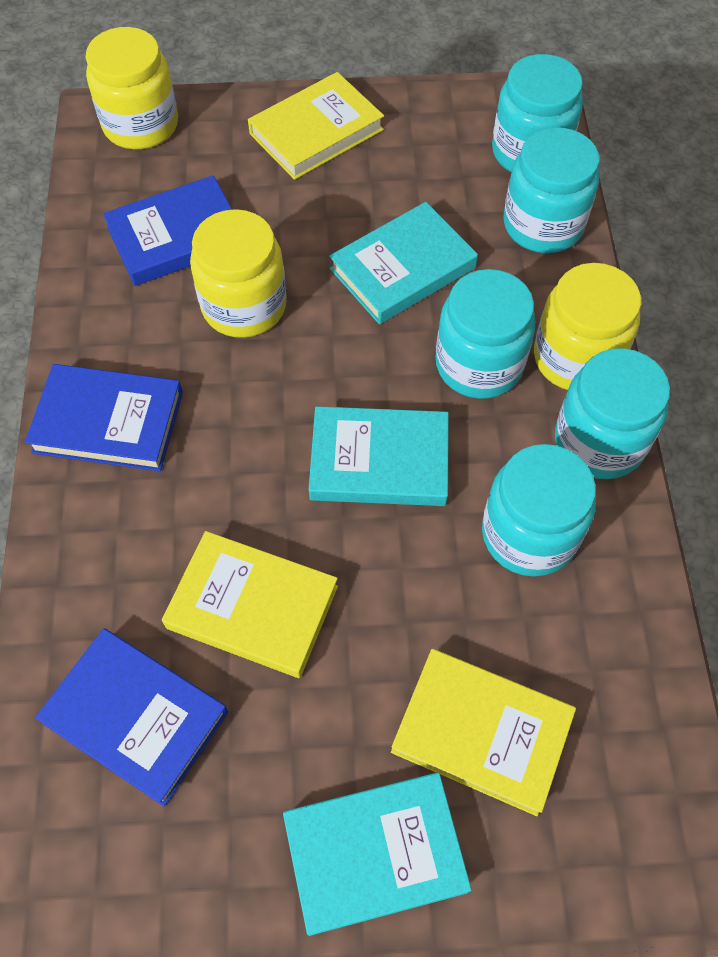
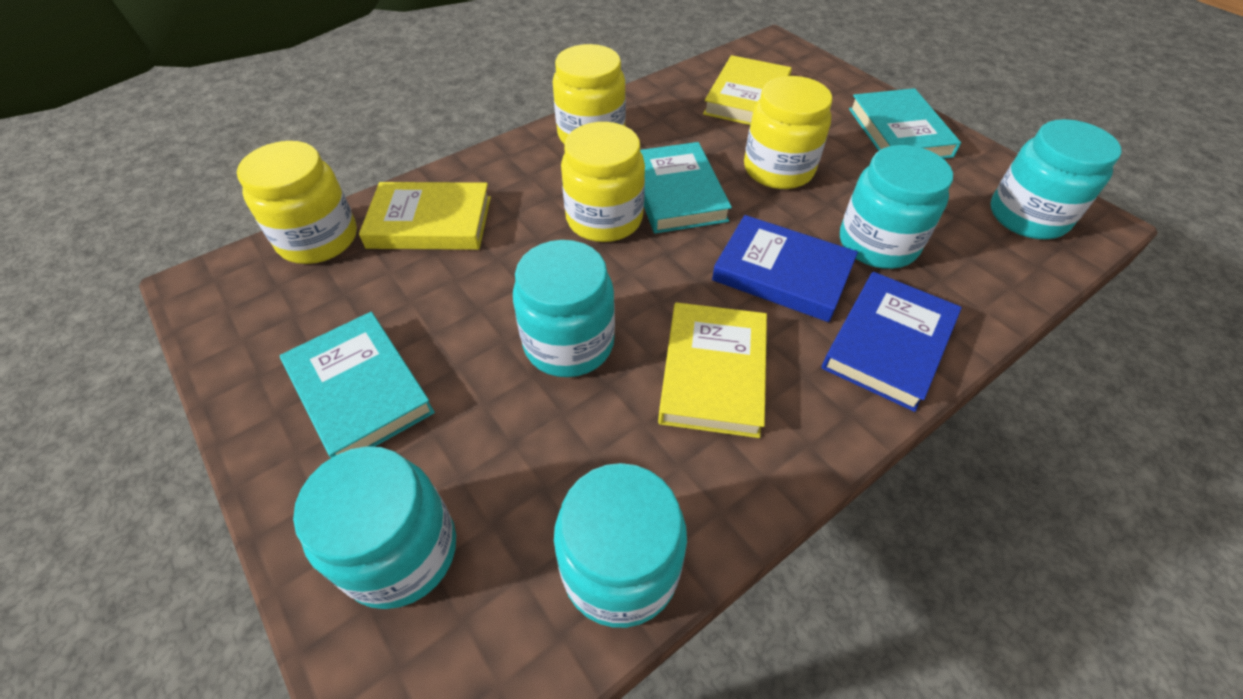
blue book: [25,364,183,471] [35,628,228,807] [103,175,232,286] = 3 -> [712,215,858,322] [822,272,962,412] = 2
yellow jar: [86,27,178,149] [190,209,287,338] [534,263,641,390] = 3 -> [237,141,357,264] [553,44,626,144] [561,122,645,242] [744,76,832,189] = 4

